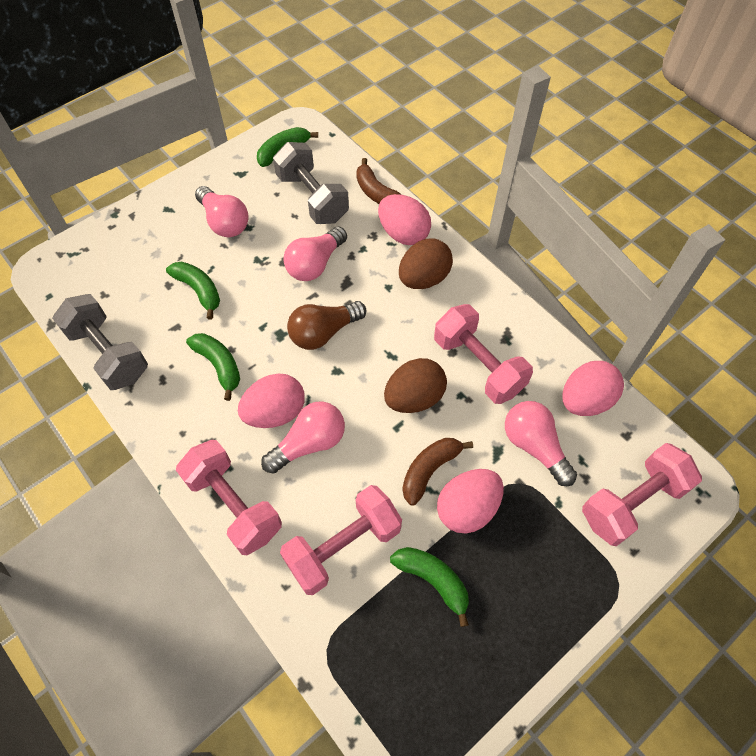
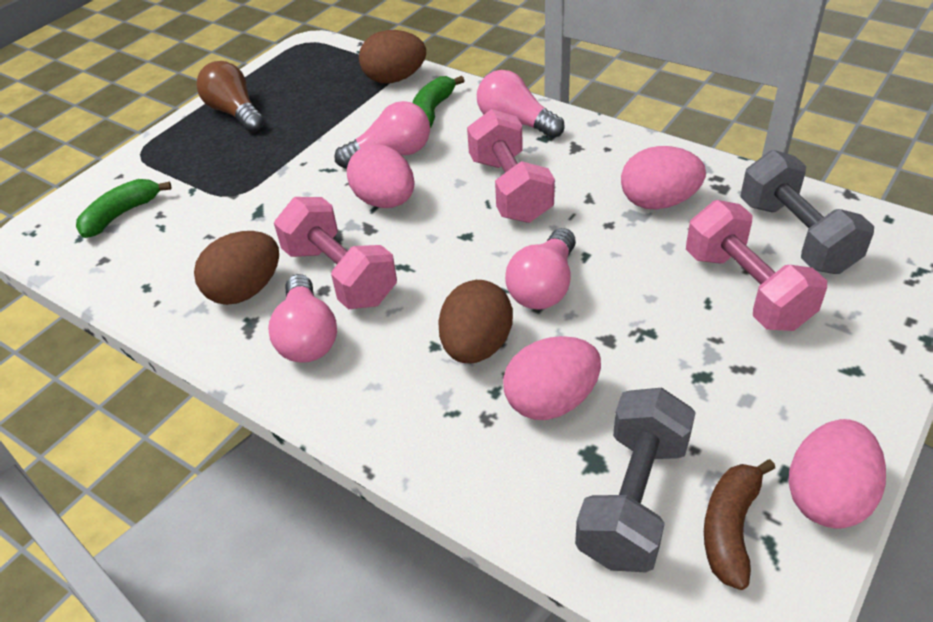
brown banana: [356,158,402,204] [402,438,473,506] = 2 -> [704,459,775,590] = 1
brown egg: [384,358,447,413] [399,239,453,289] = 2 -> [194,231,279,305] [359,30,426,83] [438,280,513,363] = 3
green banana: [166,262,220,320] [186,333,240,401] [257,127,318,167] [390,547,469,627] = 4 -> [76,179,171,238] [412,76,465,128] = 2
pink dumbbell: [176,440,282,555] [280,485,402,595] [434,304,533,404] [582,443,702,546] = 4 -> [274,197,397,309] [467,109,555,223] [686,200,827,331] = 3

